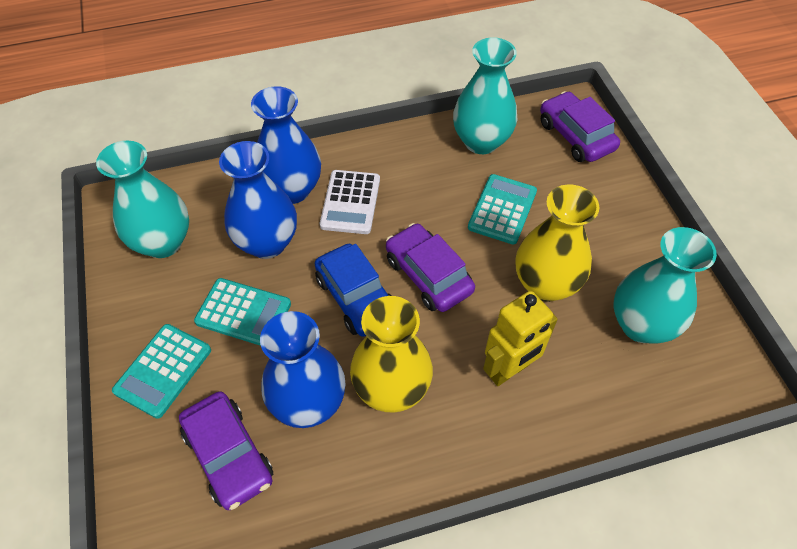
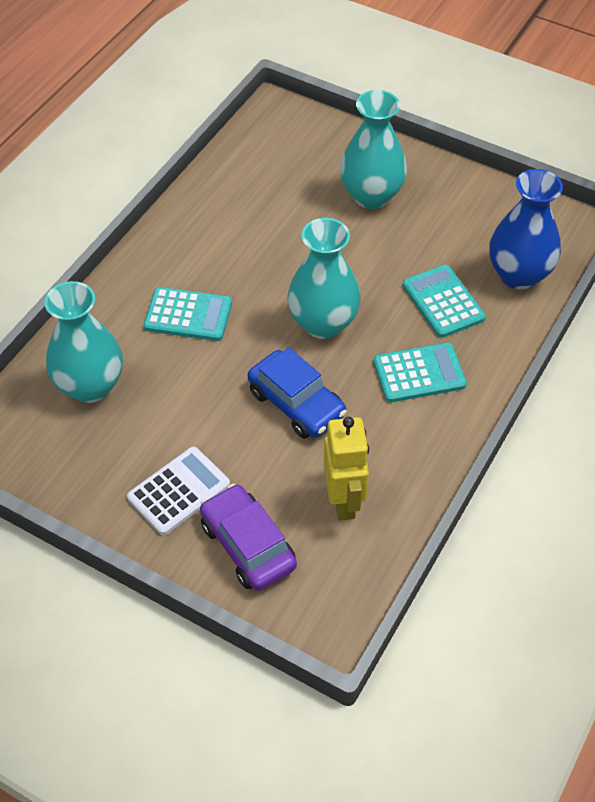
blue vase: [219,141,297,259] [251,86,321,204] [260,311,346,428] = 3 -> [489,169,563,290] = 1
purple car: [179,391,273,510] [386,223,475,312] [540,91,620,162] = 3 -> [200,484,297,591] = 1
yellow vase: [350,296,433,413] [516,184,599,302] = 2 -> none = 0

